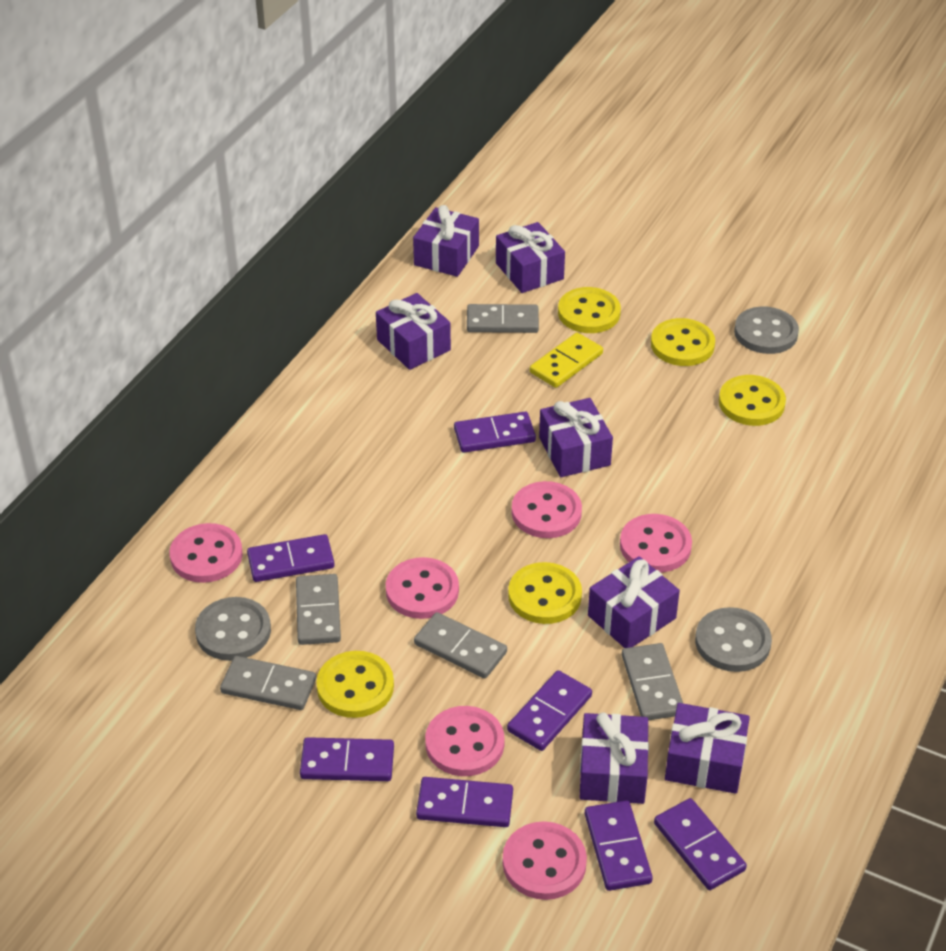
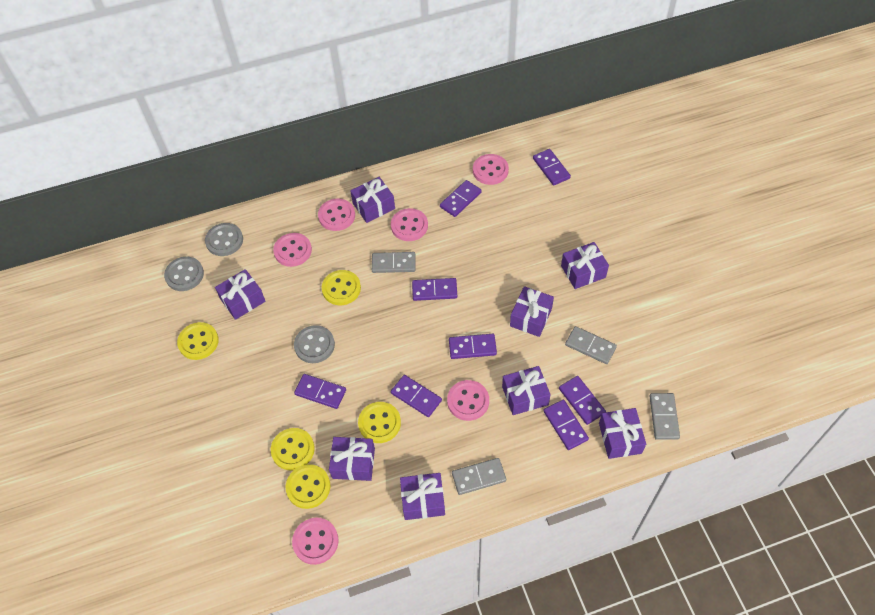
grey domino: [220,656,316,710] [296,574,341,645] [414,612,507,678] [467,304,539,333] [622,643,683,720] = 5 -> [372,252,416,273] [452,458,506,495] [565,326,617,364] [649,393,680,440] = 4
purple domino: [247,534,335,582] [300,737,394,781] [416,777,513,827] [454,412,536,453] [507,670,592,751] [585,800,653,891] [654,798,747,890] = 7 -> [294,374,346,409] [391,375,442,417] [412,278,457,301] [440,180,482,217] [449,334,497,359] [533,149,571,186] [544,399,589,450] [559,376,606,425] = 8
purple gift: [376,293,451,370] [413,205,479,277] [496,222,565,293] [539,398,613,477] [580,712,649,804] [588,556,680,648] [665,703,750,794] = 7 -> [215,269,266,320] [329,437,375,481] [351,177,395,223] [400,473,445,520] [502,366,551,415] [510,286,554,337] [561,242,609,289] [599,408,646,459] = 8
yellow domino: [530,332,603,388] = 1 -> none = 0

